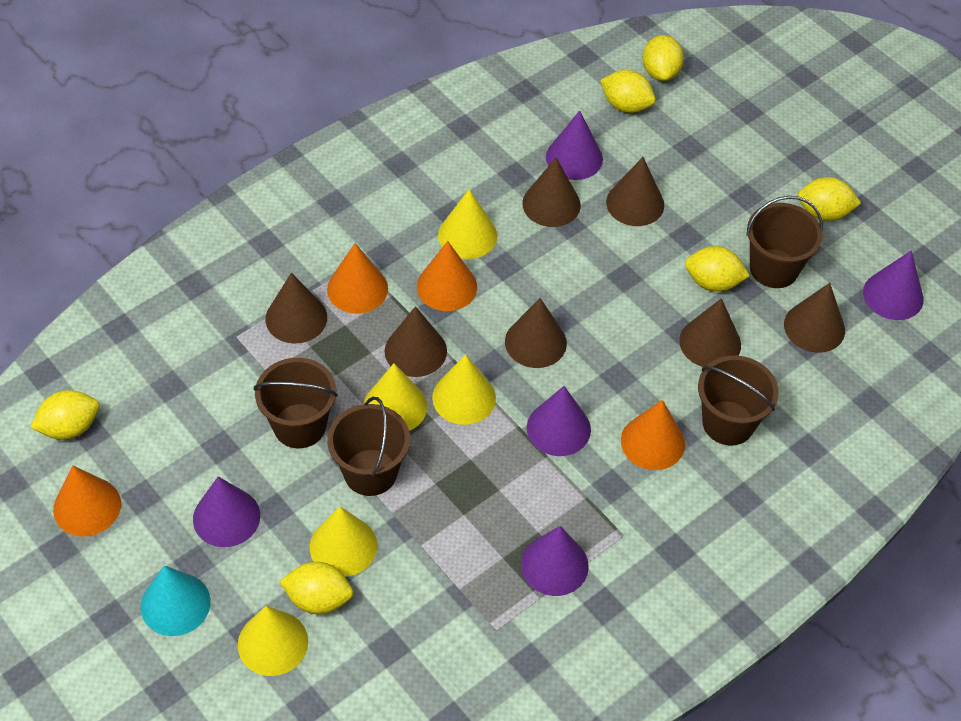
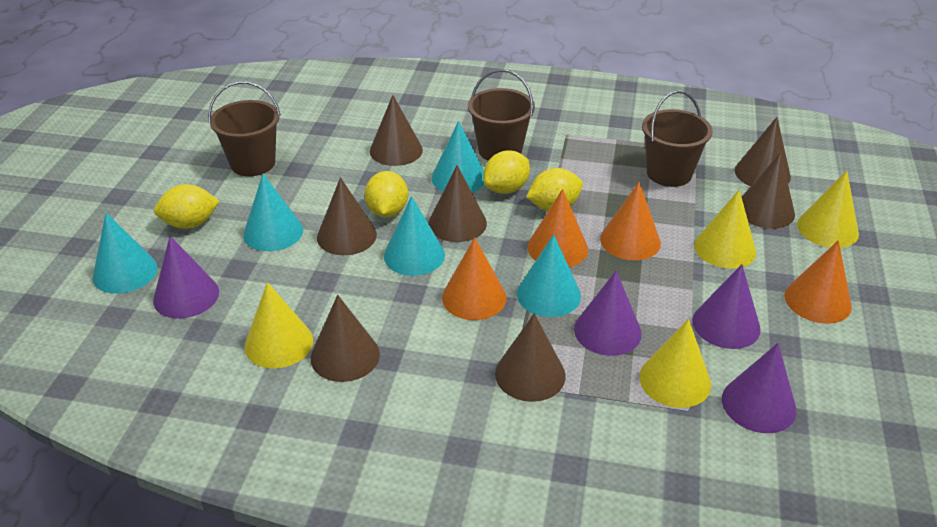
brown bucket: [254,358,338,448] [327,397,410,496] [698,355,779,446] [746,196,823,288] = 4 -> [208,81,281,176] [468,69,535,161] [642,90,713,187] = 3
purple cone: [193,476,260,547] [521,526,589,596] [527,386,591,456] [546,110,603,180] [863,250,924,320] = 5 -> [153,236,219,319] [574,270,642,356] [692,264,761,349] [722,343,797,433] = 4
turquoise cone: [141,566,211,636] = 1 -> [93,213,158,294] [243,174,303,251] [384,196,445,276] [431,121,484,192] [517,234,581,317] = 5
yellow cone: [238,606,308,676] [310,506,377,577] [364,363,427,431] [432,354,496,425] [438,189,497,259] = 5 -> [244,282,313,369] [639,319,711,408] [694,190,756,269] [797,170,859,248] = 4
yellow lemon: [30,390,99,440] [279,562,353,614] [600,70,655,113] [642,35,684,81] [685,246,750,292] [798,177,861,221] = 6 -> [154,184,220,229] [365,171,408,217] [483,151,530,194] [526,168,583,211] = 4

